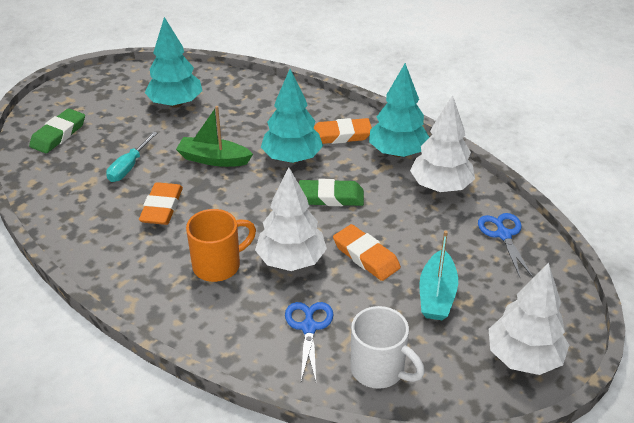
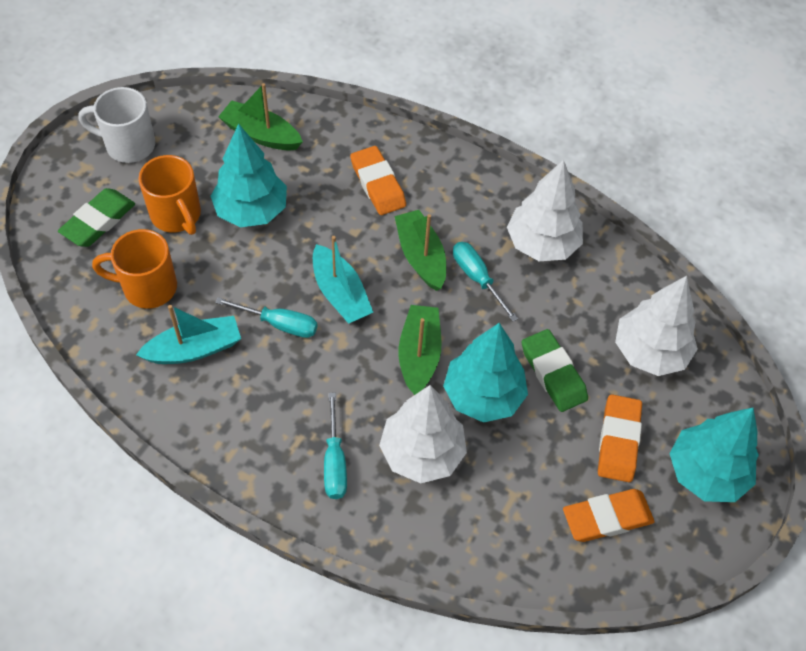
blue scissors: [285,302,333,381] [478,213,533,277] = 2 -> none = 0
green boat: [176,106,253,167] = 1 -> [218,83,303,151] [394,210,446,291] [398,305,442,395] = 3
orange mug: [186,209,256,282] = 1 -> [92,229,177,309] [138,155,201,235] = 2
turquoise boat: [419,230,458,320] = 1 -> [136,305,241,364] [313,236,374,324] = 2
turquoise screwdriver: [106,131,157,182] = 1 -> [215,297,318,338] [324,392,347,499] [453,242,518,322] = 3

